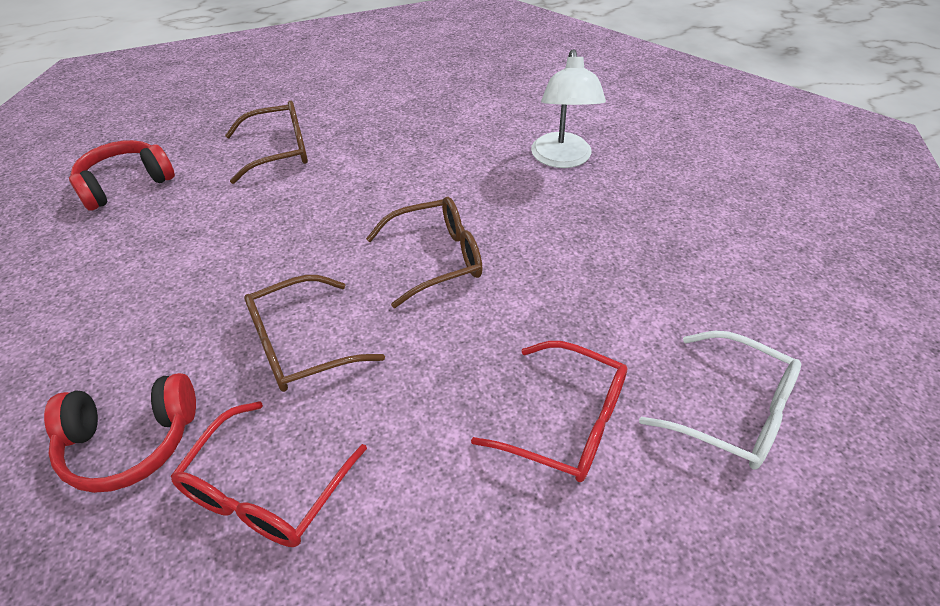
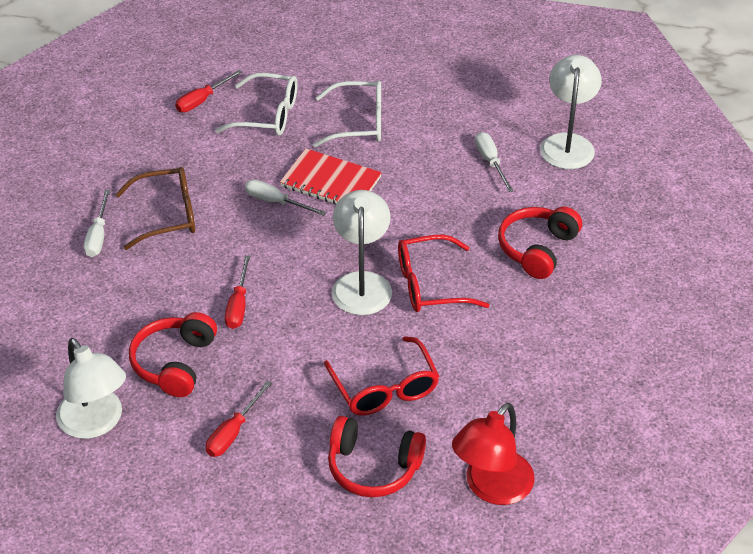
brown glasses: [225,100,308,184] [244,275,385,392] [366,197,483,308] = 3 -> [115,167,195,250] = 1
red headphones: [44,373,196,493] [69,140,175,211] = 2 -> [129,312,217,397] [328,416,426,497] [498,207,582,279] = 3
red lamp: none = 0 -> [452,403,535,505] = 1
red notebook: none = 0 -> [280,149,382,204] = 1
red screwdriver: none = 0 -> [175,70,242,112] [206,381,272,457] [225,255,250,329] = 3
white glasses: [639,331,801,470] = 1 -> [215,73,298,136] [313,80,381,147] = 2
white lamp: [531,49,606,168] = 1 -> [56,338,126,439] [332,190,392,315] [540,55,602,169] = 3
white screwdriver: none = 0 -> [83,190,110,257] [245,180,326,216] [475,132,513,192] = 3

